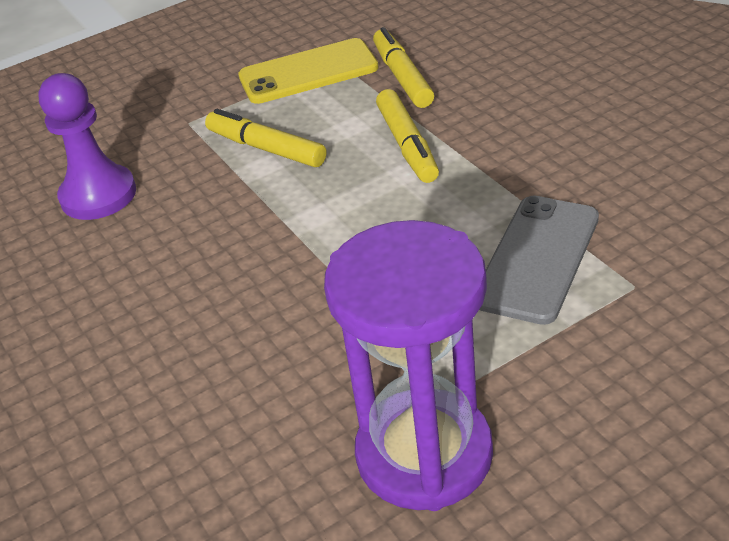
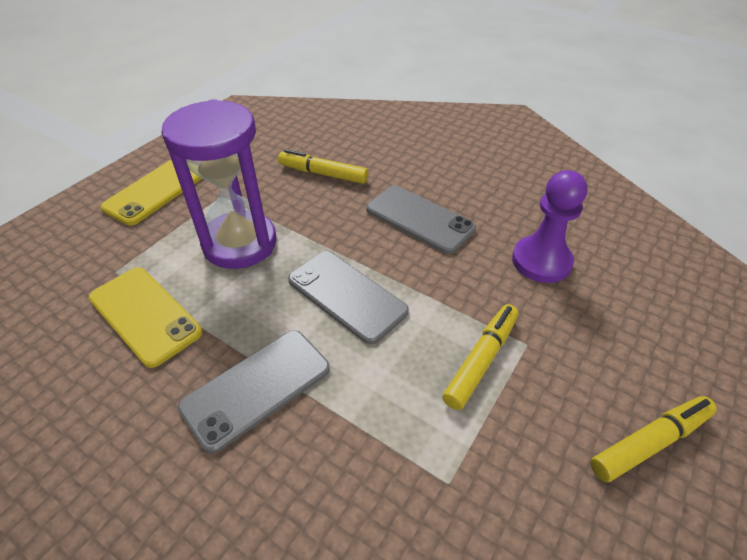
grey phone: [479,196,599,325] = 1 -> [178,330,330,454] [288,251,409,345] [366,185,476,254] = 3
yellow phone: [238,38,379,104] = 1 -> [89,267,203,368] [100,160,202,225] = 2

